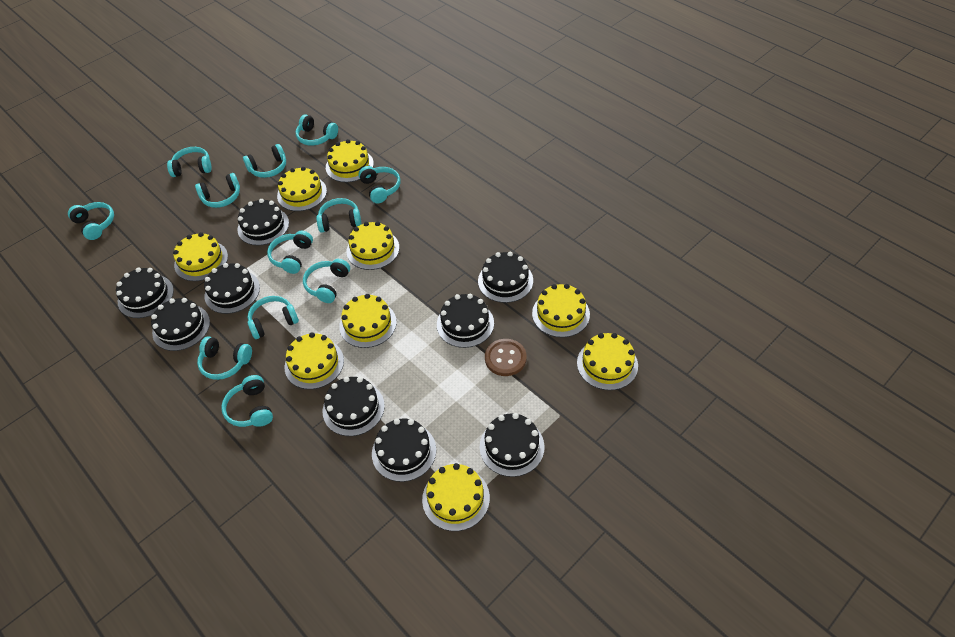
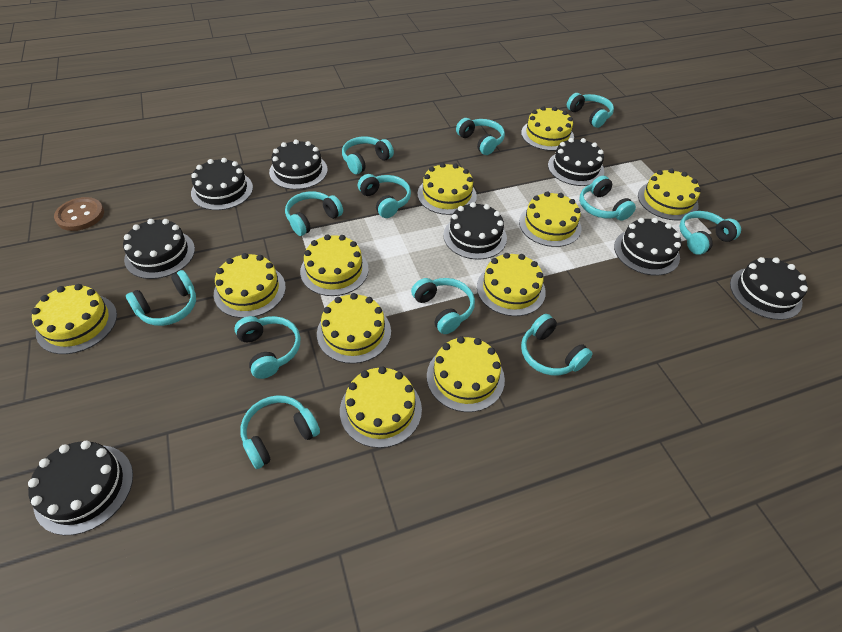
black cake: [116,268,174,318] [151,298,210,351] [204,263,260,314] [238,199,289,245] [323,377,385,436] [372,418,436,482] [437,294,494,348] [478,252,533,303] [480,413,545,477] = 9 -> [28,441,133,535] [123,219,195,279] [191,158,253,210] [269,139,328,190] [443,202,507,260] [548,138,604,186] [614,218,682,276] [730,257,808,320] = 8
yellow cake: [173,232,228,281] [277,167,327,211] [285,332,344,389] [326,139,374,182] [339,294,397,348] [347,222,399,270] [422,463,490,531] [532,284,590,337] [577,333,638,390] = 9 -> [32,284,117,354] [214,253,286,318] [300,234,369,296] [317,293,391,364] [340,366,422,448] [417,163,477,215] [427,336,505,412] [477,253,546,316] [519,191,581,247] [521,106,574,151] [638,168,701,220] = 11

